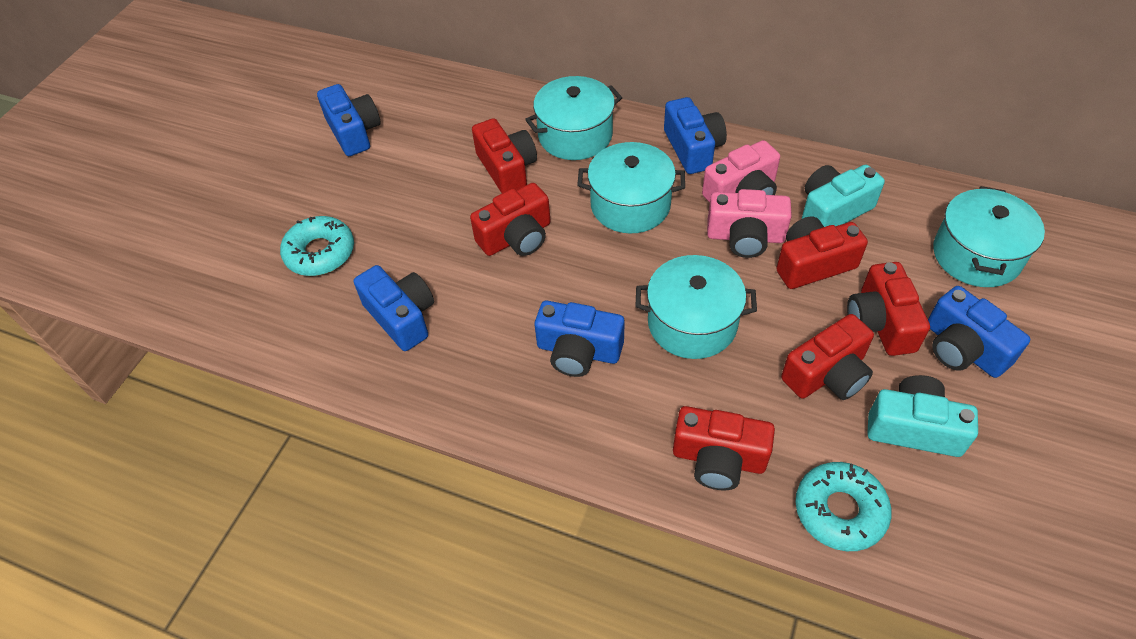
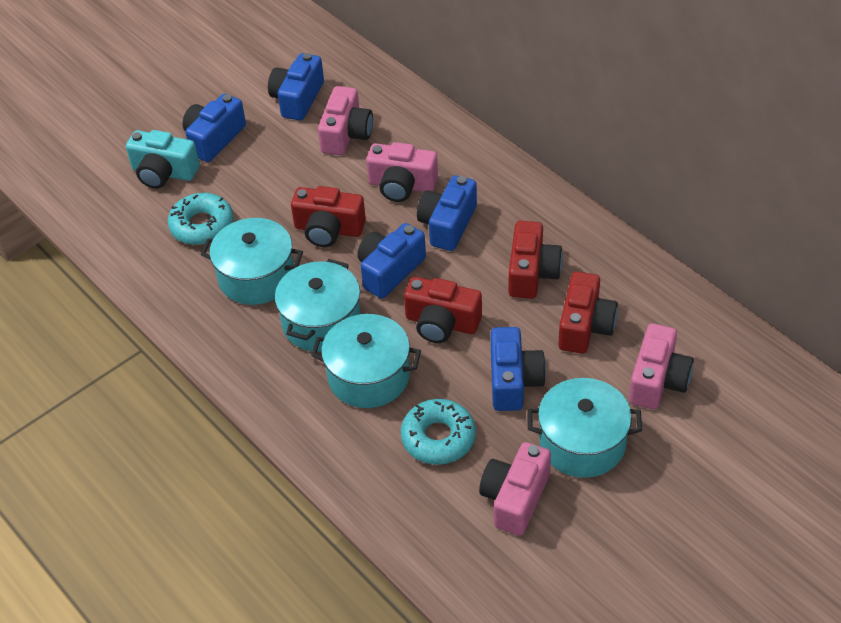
pink camera: [702,140,780,203] [707,189,792,258] = 2 -> [318,86,373,155] [366,142,438,202] [479,442,551,536] [629,323,694,409] = 4
red camera: [470,183,551,256] [472,118,537,193] [673,406,775,490] [776,217,868,289] [781,314,874,400] [847,262,930,356] = 6 -> [291,186,366,247] [404,277,482,343] [509,221,563,299] [558,272,618,354] = 4
turquoise camera: [802,165,885,227] [867,375,978,457] = 2 -> [126,130,200,189] = 1

